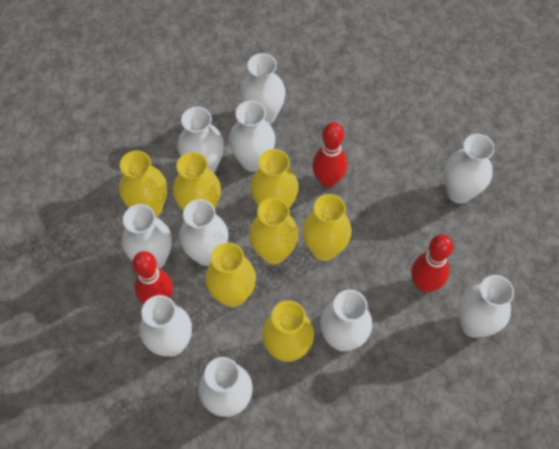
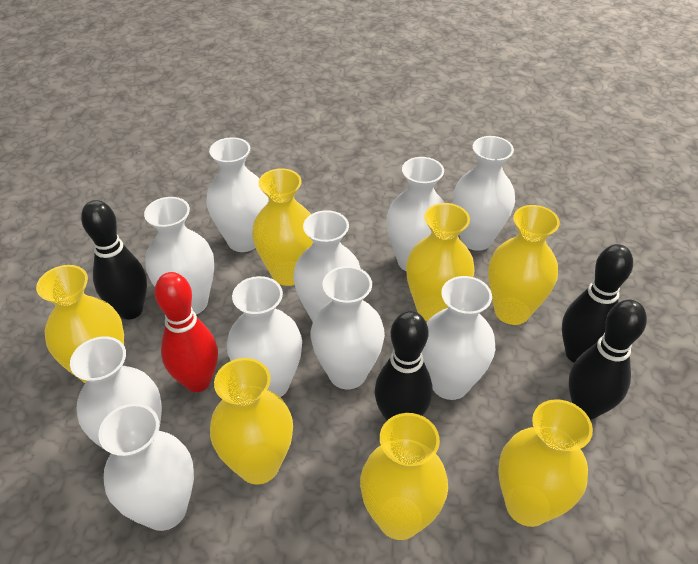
black bowling pin: none = 0 -> [81,200,147,319] [375,311,432,421] [562,244,633,363] [569,300,647,420] = 4
red bowling pin: [132,251,173,304] [312,122,347,188] [411,234,453,292] = 3 -> [155,272,218,392] = 1

